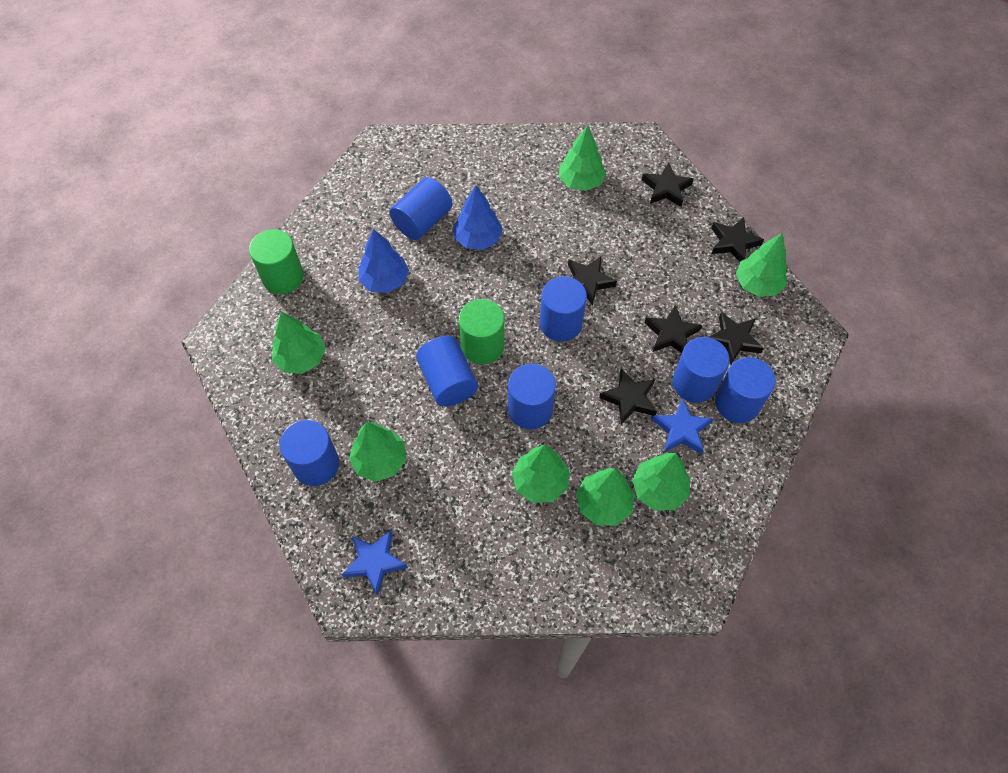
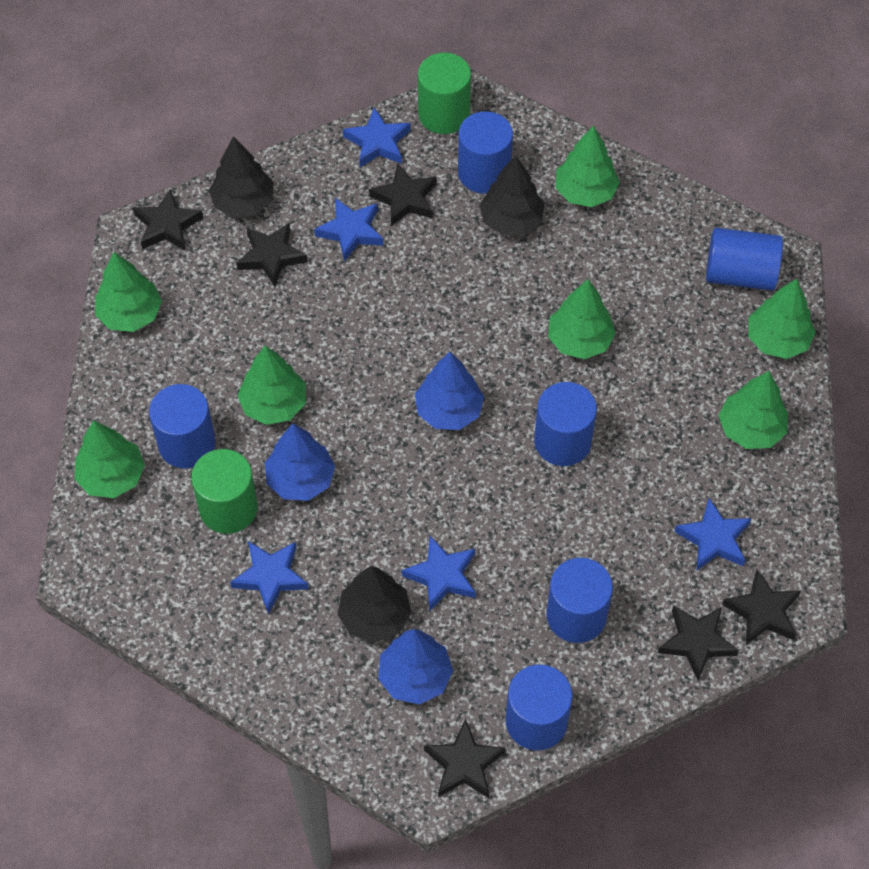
black tree: none = 0 -> [209,136,274,217] [337,566,411,643] [479,155,545,235] = 3
blue cylinder: [279,420,339,486] [390,177,452,240] [416,336,478,407] [508,363,556,429] [540,276,587,342] [672,337,730,403] [715,357,776,423] = 7 -> [149,384,216,468] [458,111,513,194] [506,665,573,750] [534,382,597,466] [546,558,613,643] [706,228,783,291] = 6
blue star: [342,530,408,596] [652,398,713,454] = 2 -> [230,541,309,615] [314,198,384,262] [343,107,411,167] [401,536,476,611] [674,498,752,570] = 5
blue tree: [359,229,409,293] [454,185,503,250] = 2 -> [265,423,335,501] [378,629,453,705] [415,352,484,430] = 3

